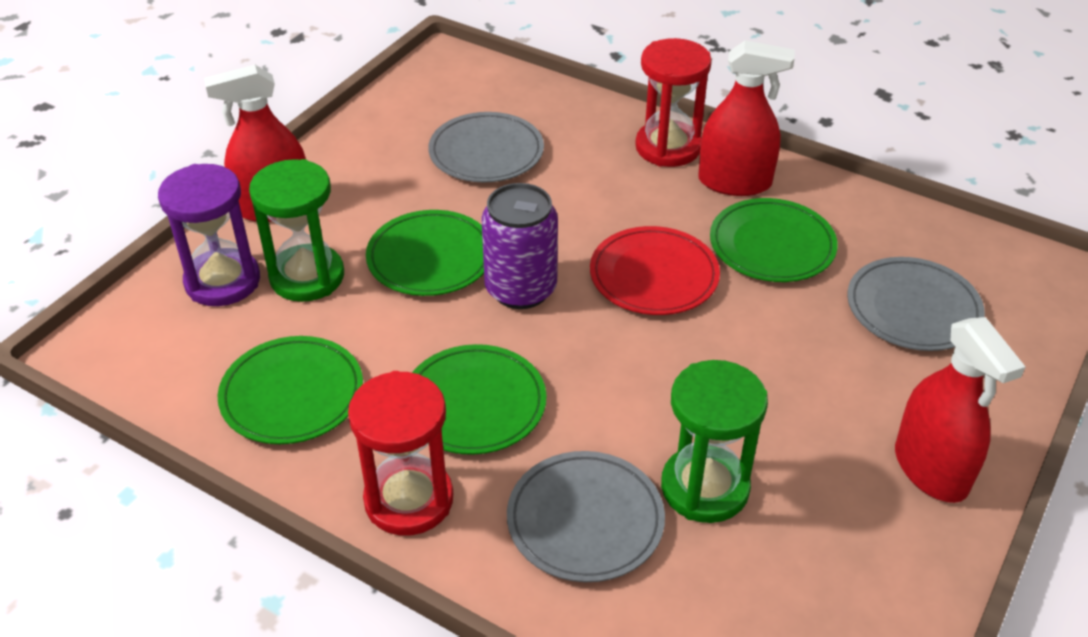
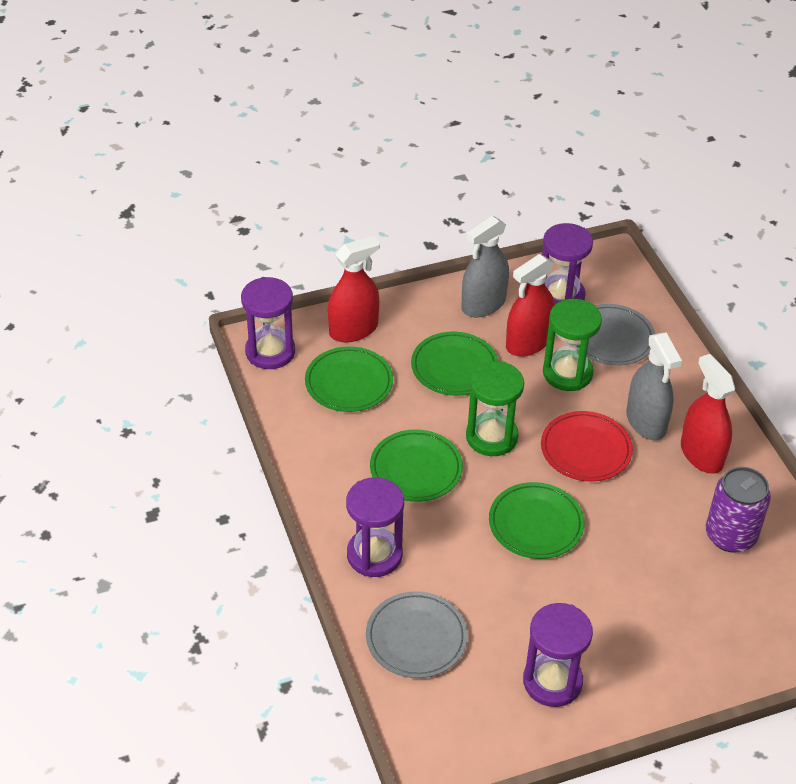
grey plate: [428,112,544,182] [507,451,665,582] [847,257,985,351] = 3 -> [366,591,468,678] [576,304,655,366] = 2
grey spray bottle: none = 0 -> [461,216,509,318] [626,333,682,440] = 2
purple hourglass: [158,164,260,306] = 1 -> [241,277,295,369] [346,477,404,577] [523,603,593,707] [542,223,593,305] = 4
red hourglass: [348,371,453,535] [635,38,712,167] = 2 -> none = 0

